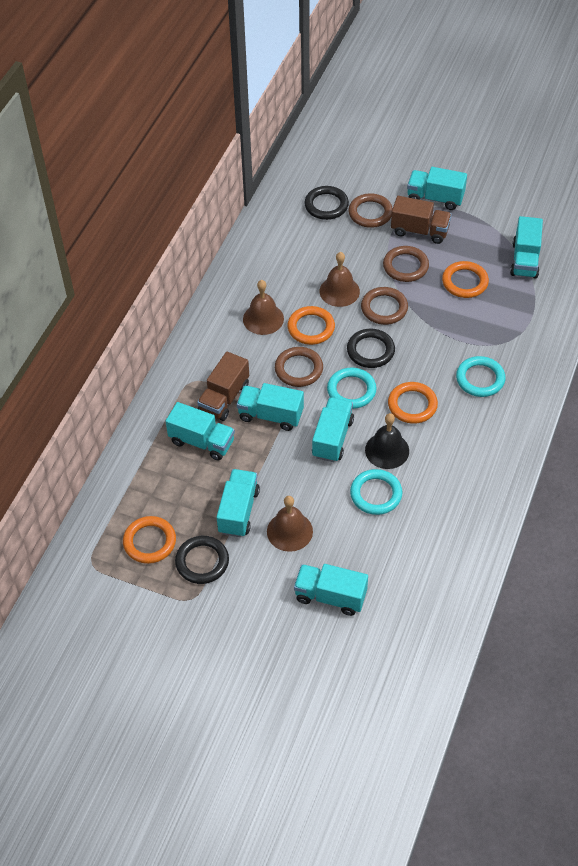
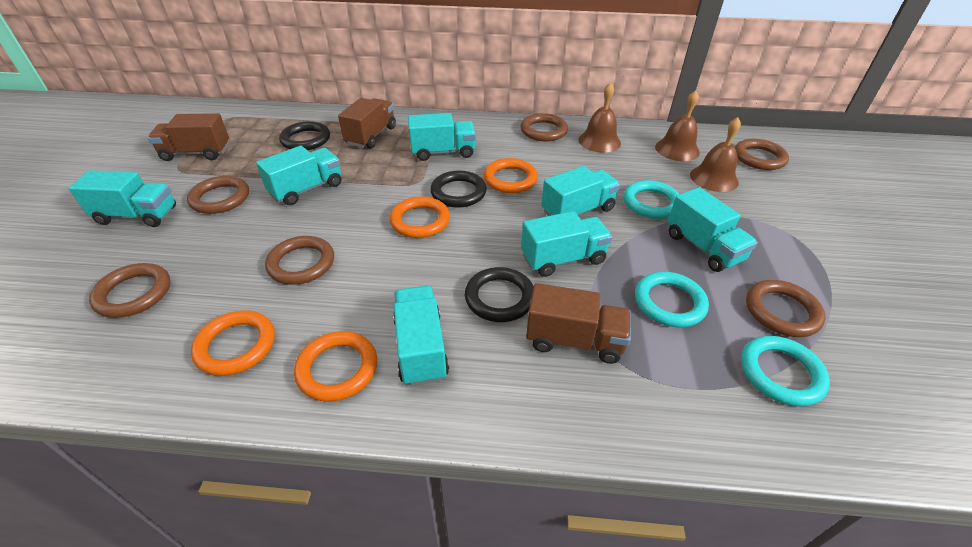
black bell: [365,413,409,469] = 1 -> none = 0
brown ring: [275,347,323,387] [348,193,393,228] [361,287,408,325] [383,246,429,282] = 4 -> [89,263,171,318] [187,176,249,214] [265,236,334,285] [521,113,568,141] [735,139,789,170] [746,280,826,337] = 6
brown truck: [197,352,249,421] [391,196,452,244] = 2 -> [148,113,229,161] [338,98,396,149] [526,283,631,364] = 3

